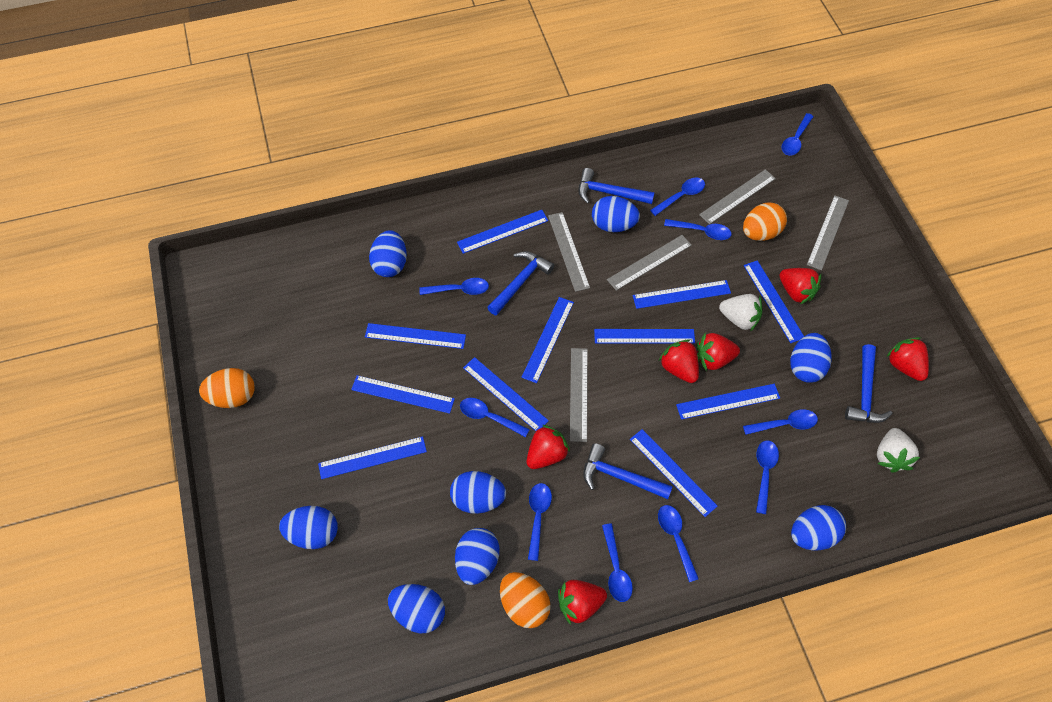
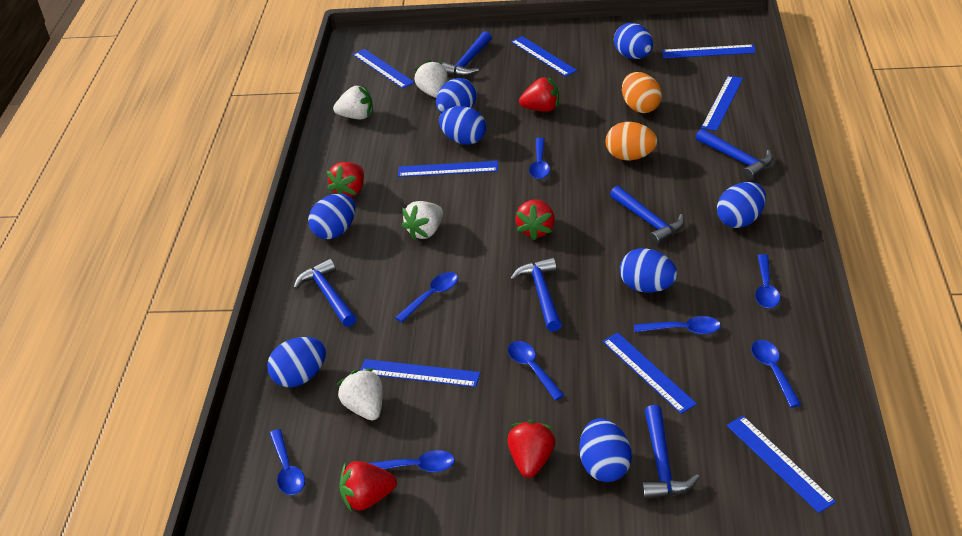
blue hammer: [487,251,554,316] [578,168,655,204] [583,443,673,499] [845,344,893,423] = 4 -> [294,259,356,327] [442,31,492,76] [510,257,562,332] [610,186,684,245] [642,405,700,499] [696,129,773,180] = 6
blue ruler: [318,436,427,479] [351,375,455,414] [365,323,466,349] [457,210,548,254] [463,357,549,431] [521,297,574,383] [594,329,695,344] [630,429,717,517] [633,280,731,309] [676,384,780,420] [744,260,804,343] = 11 -> [353,49,415,88] [360,359,481,387] [398,161,498,177] [511,36,577,76] [602,333,697,414] [662,45,756,58] [701,76,743,131] [727,416,836,513] = 8
blue spoon: [419,278,489,295] [460,398,530,437] [528,483,552,561] [602,524,633,602] [650,178,705,216] [658,505,699,582] [664,219,732,240] [743,409,818,435] [756,441,779,514] [782,113,814,156] = 10 -> [270,429,305,495] [369,450,455,472] [395,272,458,322] [508,341,564,400] [529,138,550,179] [634,316,721,334] [751,340,801,408] [755,254,780,308] = 8
grey ruler: [548,212,590,292] [570,348,588,442] [607,235,692,291] [699,169,776,224] [807,195,849,270] = 5 -> none = 0
orange egg: [199,368,255,408] [500,572,551,628] [743,202,787,241] = 3 -> [606,122,657,160] [622,72,662,113] = 2
red strawberry: [527,425,570,469] [558,580,607,625] [659,339,699,383] [697,333,740,371] [780,268,821,304] [886,337,929,381] = 6 -> [327,162,364,197] [339,461,397,512] [507,420,556,478] [515,199,555,241] [519,77,559,112] = 5
white strawberry: [719,294,762,332] [877,428,920,473] = 2 -> [333,85,373,119] [337,369,382,421] [402,201,443,240] [414,60,447,98] = 4

